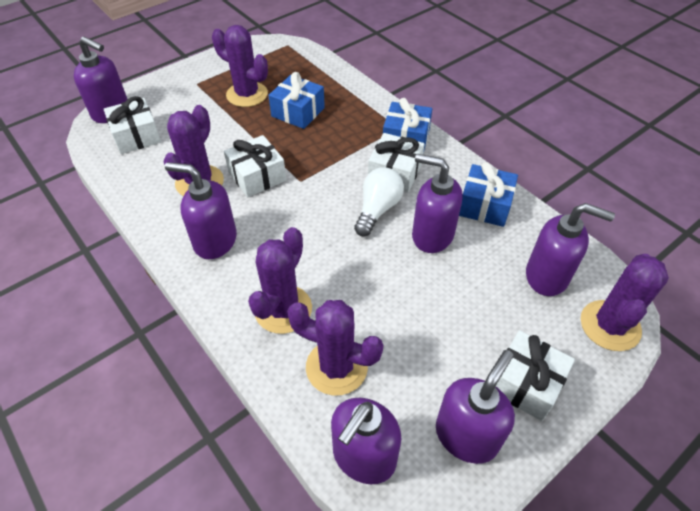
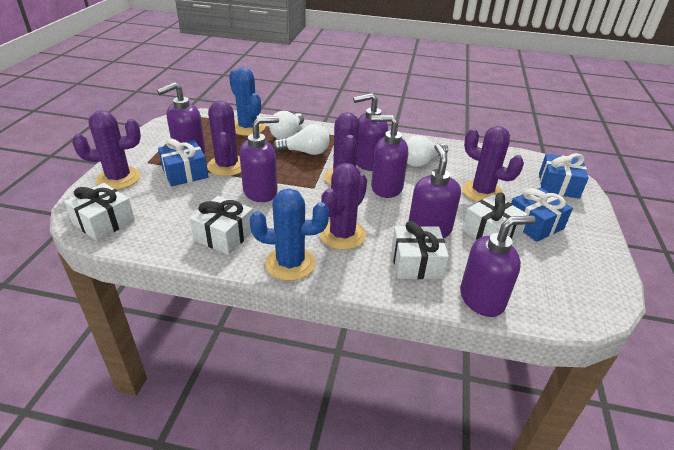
blue cactus: none = 0 -> [229,67,266,136] [250,188,329,281] = 2
white light bulb: [354,167,404,236] = 1 -> [269,111,304,139] [273,124,330,155] [406,135,448,167] = 3

